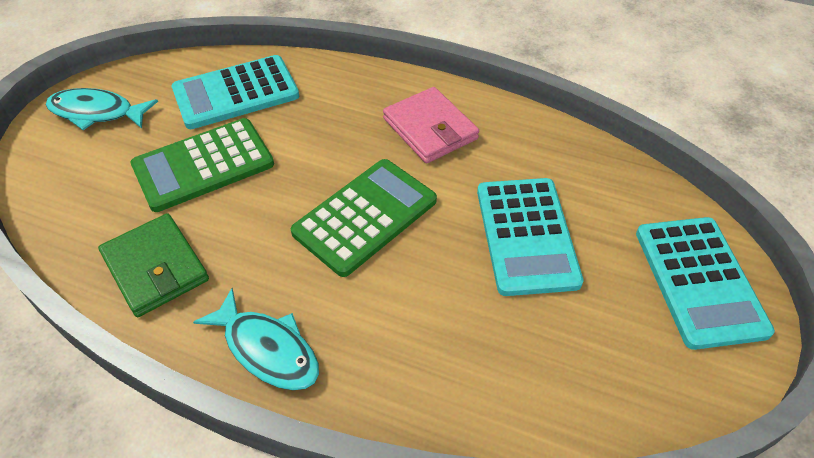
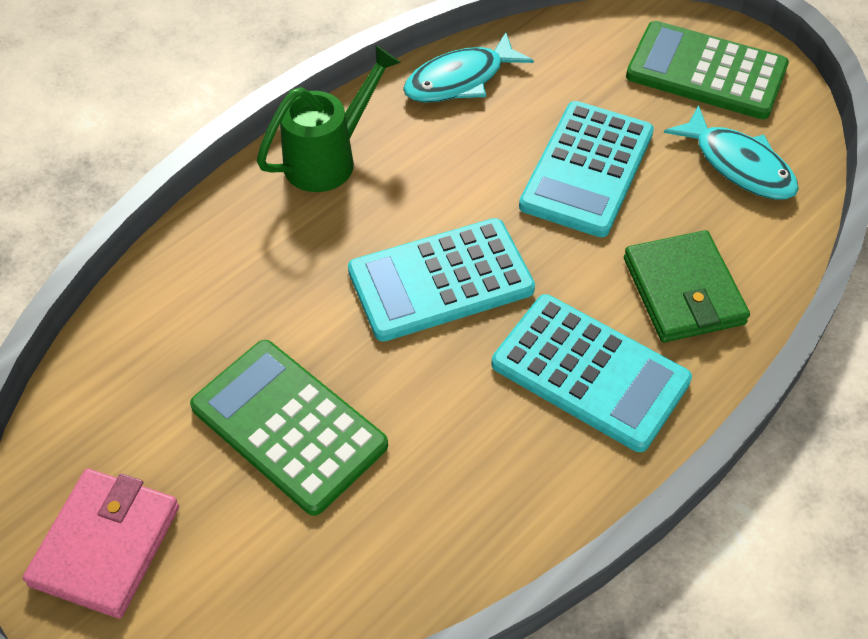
green watering can: none = 0 -> [257,45,401,192] = 1

